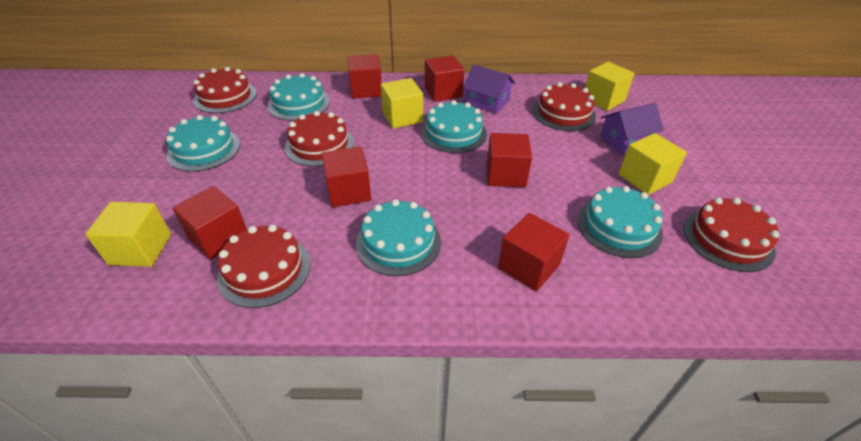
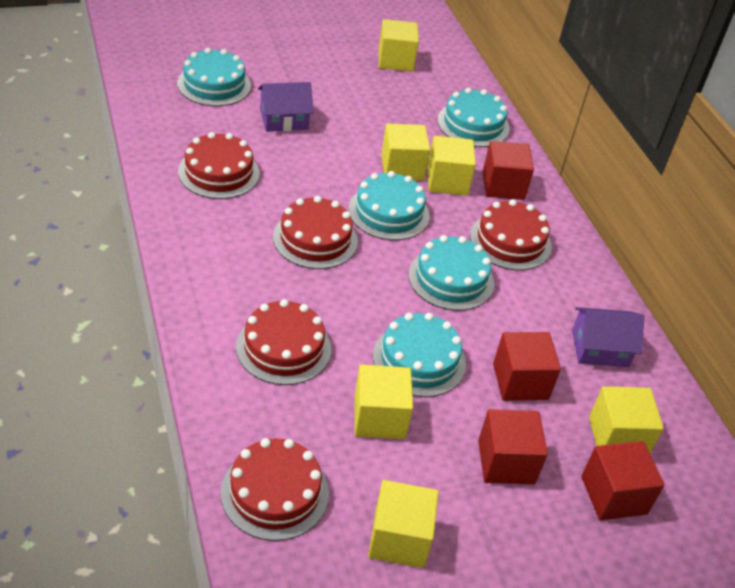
red cube: [172,186,247,260] [322,146,371,207] [347,54,382,99] [425,55,464,102] [487,133,532,187] [498,213,569,291] = 6 -> [478,409,548,484] [482,141,534,200] [493,332,561,401] [581,441,664,520] = 4
yellow cube: [85,202,171,267] [381,78,423,129] [585,62,635,111] [619,133,687,195] = 4 -> [354,364,413,439] [368,480,439,568] [378,19,419,72] [381,123,430,181] [428,136,476,195] [589,386,664,453] = 6

